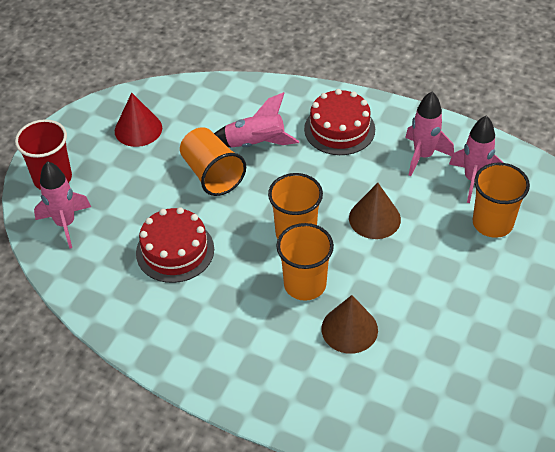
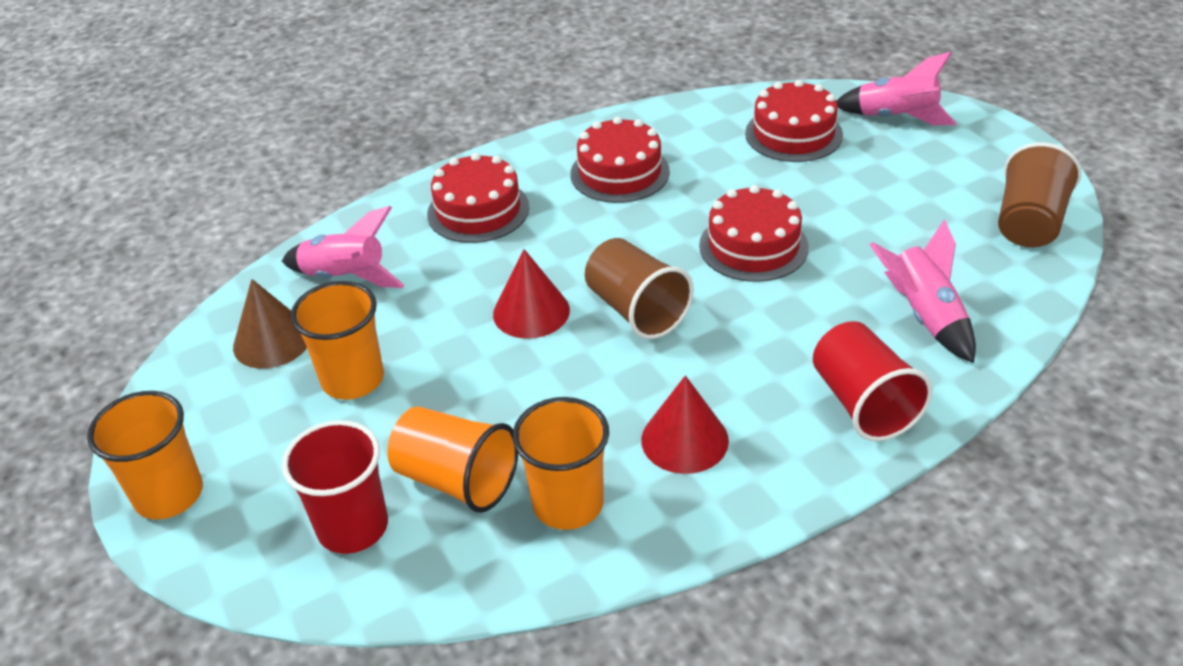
brown cone: [321,295,378,354] [349,183,401,239] = 2 -> [233,279,307,369] = 1
brown cup: none = 0 -> [585,238,694,339] [998,143,1081,247] = 2
pink rocket: [34,161,91,249] [214,92,299,147] [405,92,454,176] [449,116,503,203] = 4 -> [282,206,405,288] [836,52,957,125] [870,219,976,363] = 3
red cake: [136,207,214,283] [304,89,375,155] = 2 -> [427,153,529,243] [570,117,670,203] [699,185,809,282] [745,80,843,162] = 4
red cone: [115,93,162,147] = 1 -> [493,249,570,339] [641,375,729,474] = 2
red cup: [15,119,72,190] = 1 -> [282,420,388,554] [813,321,933,441] = 2

